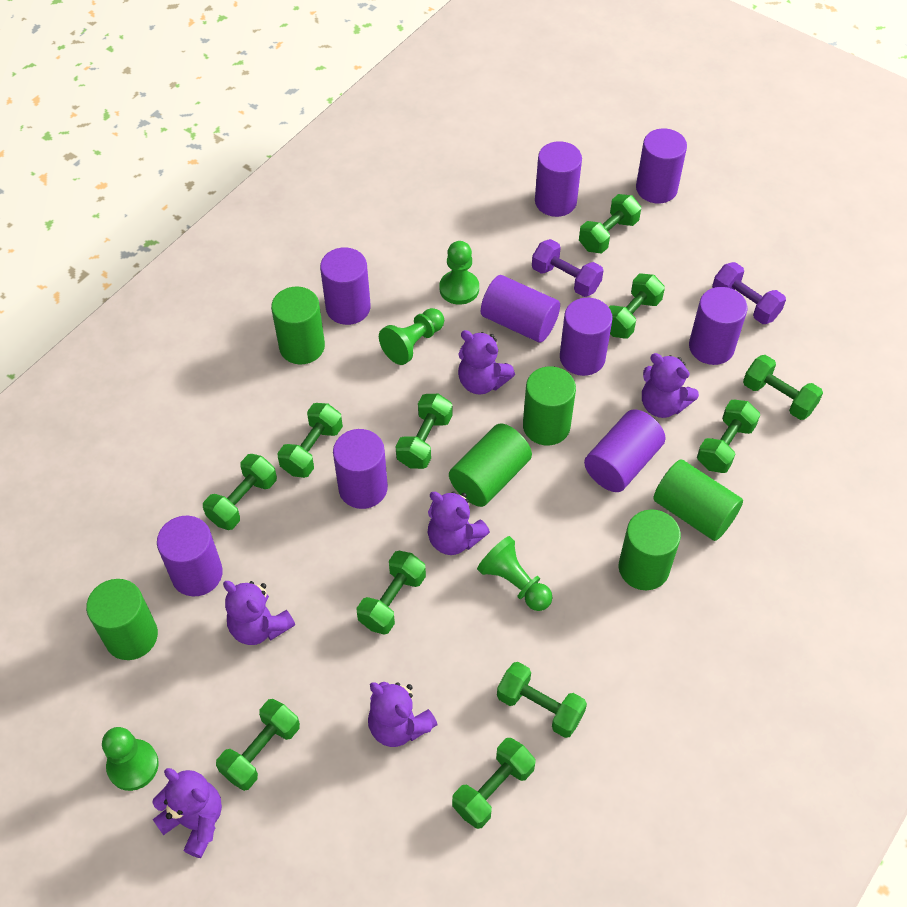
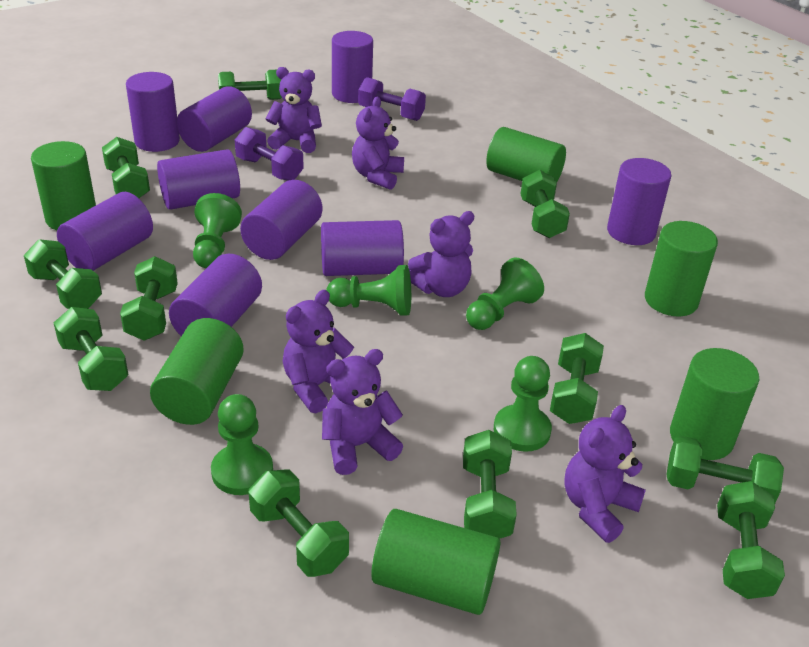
green pawn: [102,727,159,791] [379,308,444,365] [439,241,479,305] [477,536,553,611] = 4 -> [193,193,242,268] [211,394,273,495] [326,265,411,316] [466,258,544,330] [494,356,552,452] = 5

